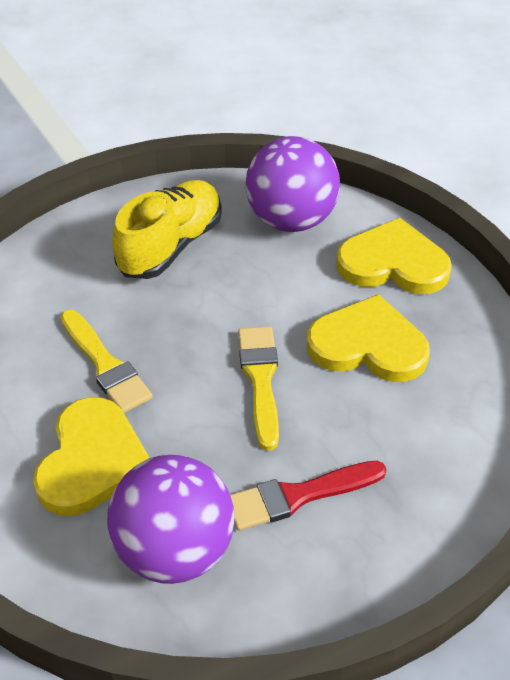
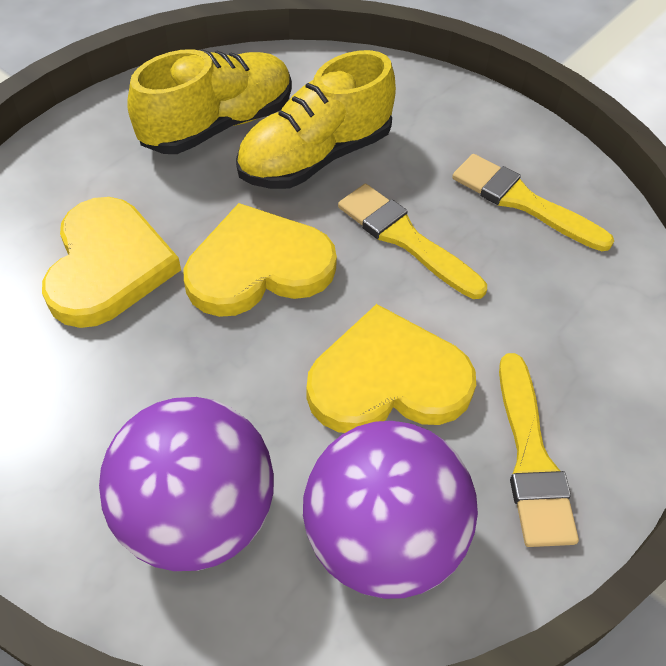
red brush: [230,461,387,531] = 1 -> none = 0
yellow brush: [61,310,153,413] [238,326,279,451] = 2 -> [338,184,487,299] [452,154,614,251] [499,353,579,547] = 3
yellow shoe: [112,180,222,279] = 1 -> [127,49,292,154] [236,50,396,189] = 2

